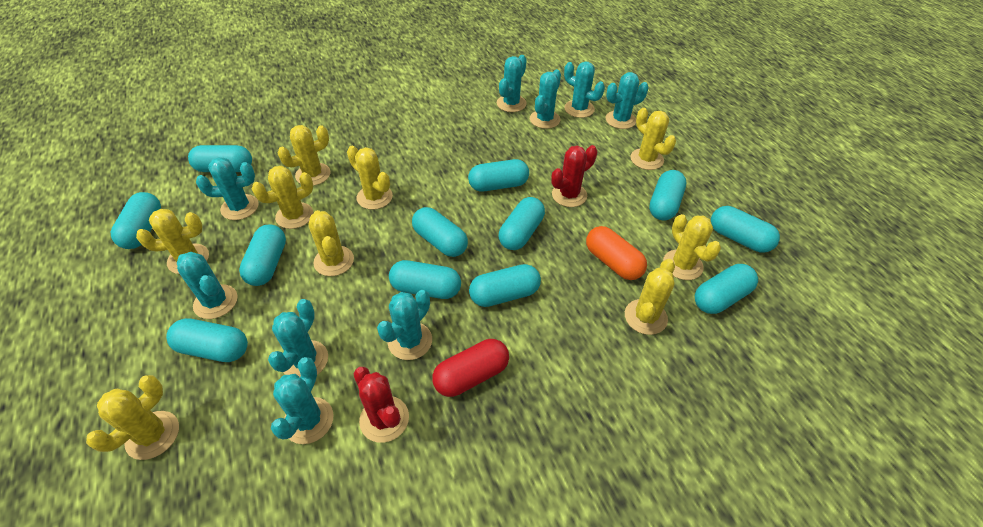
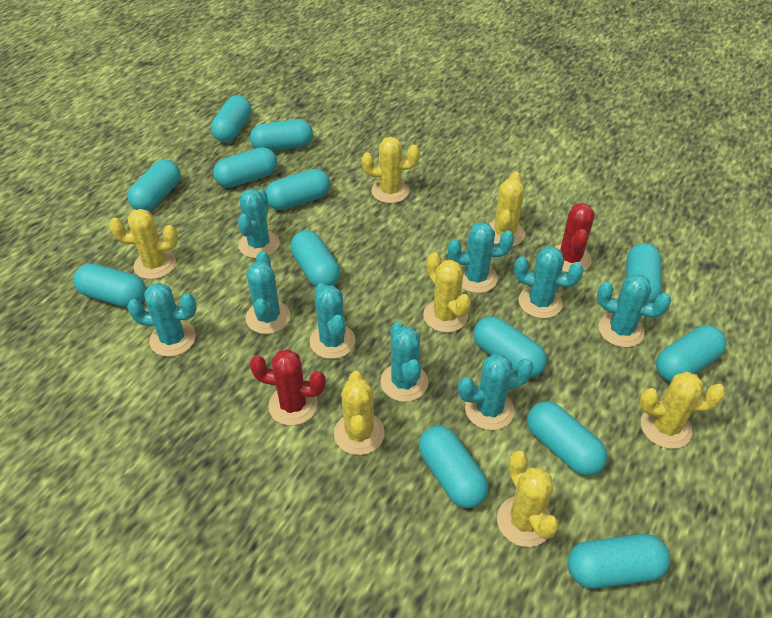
orange capsule: [586,226,647,280] = 1 -> none = 0
red capsule: [432,339,509,397] = 1 -> none = 0
turquoise capsule: [111,192,161,249] [166,318,248,362] [188,145,252,172] [239,224,286,286] [389,260,461,299] [412,207,468,257] [468,159,529,192] [469,264,541,307] [499,197,545,250] [649,170,686,220] [695,264,758,314] [711,206,780,253] = 12 -> [73,264,146,308] [127,159,181,211] [211,95,252,142] [213,147,277,188] [250,119,313,151] [265,169,330,210] [290,230,340,287] [419,426,489,508] [473,316,547,378] [527,401,607,476] [567,534,670,589] [626,243,662,303] [656,325,726,382] = 13
yellow cactus: [86,375,179,460] [136,209,209,274] [252,166,313,229] [278,125,330,186] [309,210,354,276] [347,146,393,210] [625,259,675,335] [630,108,676,170] [663,214,721,280] = 9 -> [109,209,178,279] [334,371,385,455] [362,137,420,203] [423,252,471,333] [489,171,525,246] [497,451,559,547] [639,372,726,449] = 7

